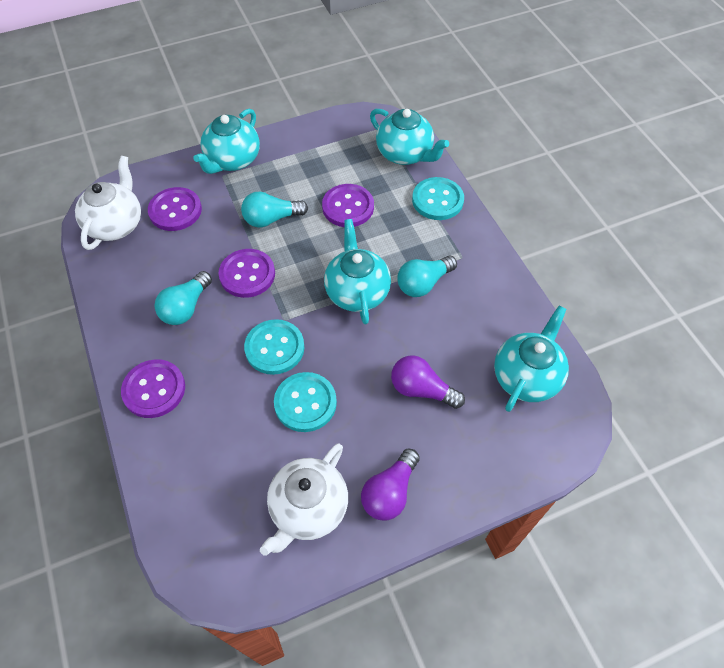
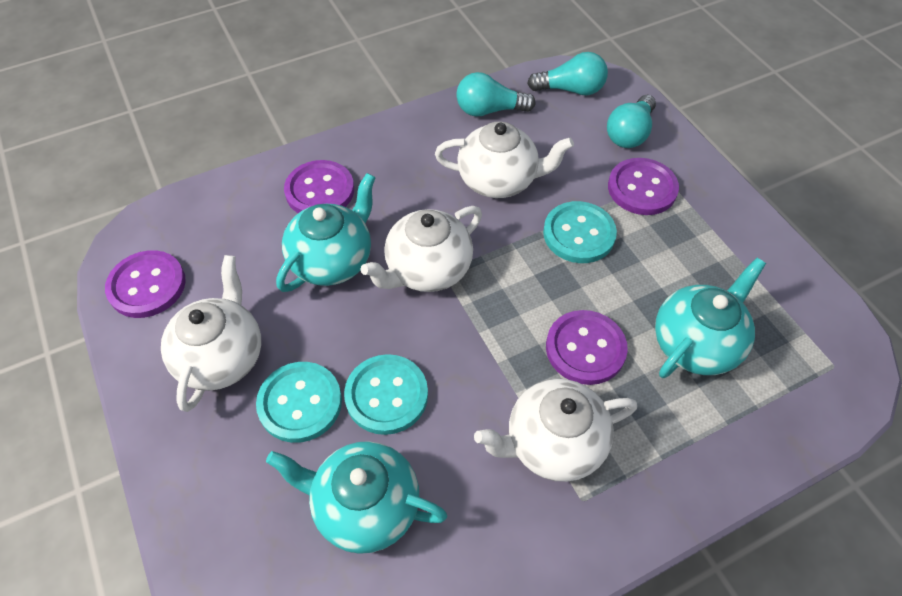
purple light bulb: [361,448,420,521] [391,355,465,409] = 2 -> none = 0
turquoise teapot: [193,109,260,174] [324,219,391,324] [370,109,449,165] [494,306,569,412] = 4 -> [266,441,447,554] [276,173,376,292] [655,258,766,378] = 3
white teapot: [75,156,141,250] [260,443,348,556] = 2 -> [161,255,261,412] [360,206,482,292] [435,121,574,198] [474,379,637,482] = 4

